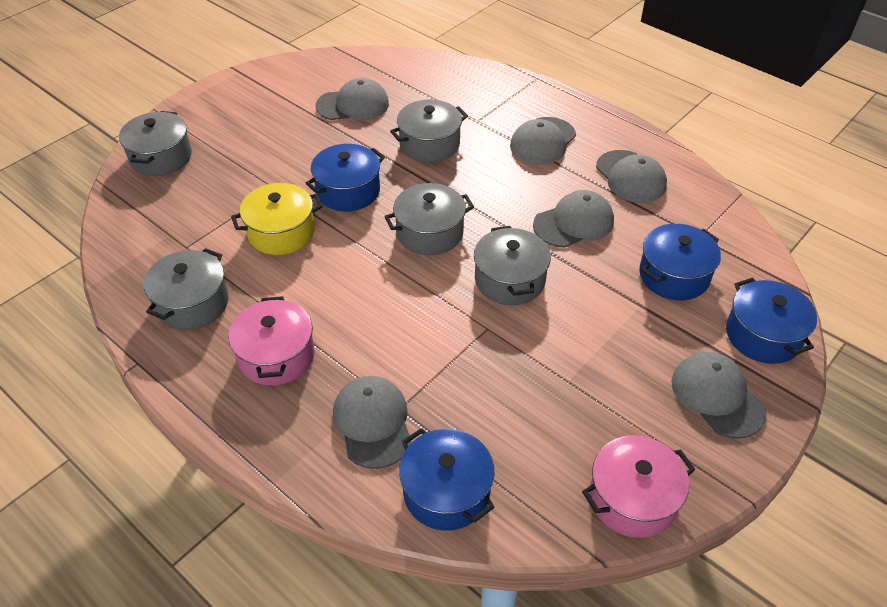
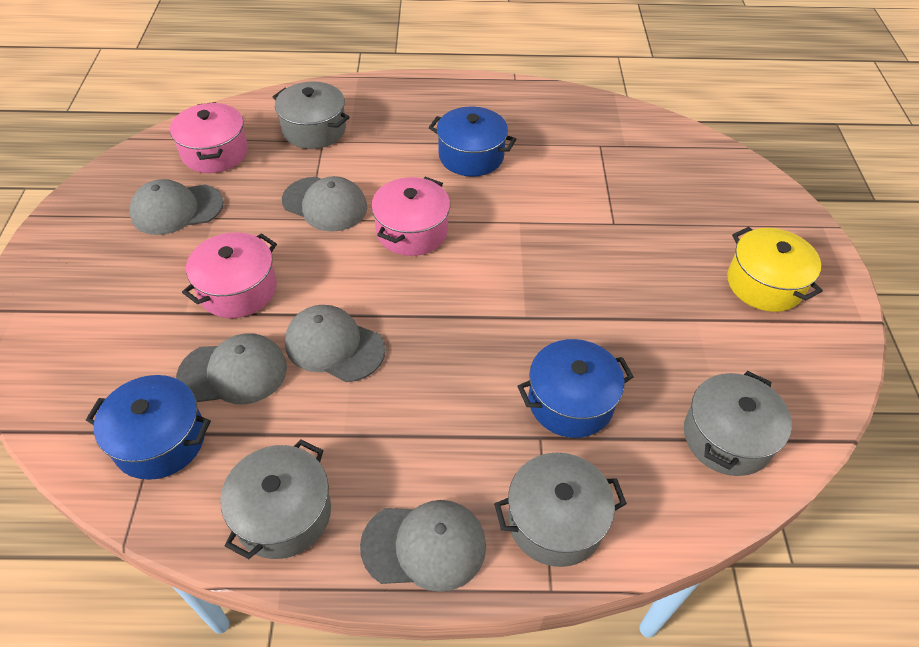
blue pot: [306,144,385,211] [399,428,495,531] [639,224,721,300] [726,277,817,364] = 4 -> [86,375,211,480] [429,106,516,177] [518,339,634,438] = 3
grey cap: [316,78,389,120] [333,376,412,469] [510,117,576,165] [533,190,614,248] [596,150,667,203] [672,352,767,439] = 6 -> [129,179,224,235] [176,333,287,404] [282,176,367,232] [285,305,385,382] [360,500,486,592] = 5
grey pot: [119,111,192,176] [144,248,229,330] [384,183,474,255] [390,99,468,163] [474,226,551,305] = 5 -> [220,439,331,559] [273,81,350,149] [494,452,627,567] [684,371,792,476] = 4
pink pot: [228,296,315,386] [582,435,695,538] = 2 -> [170,102,248,173] [182,232,277,318] [371,177,450,256] = 3

